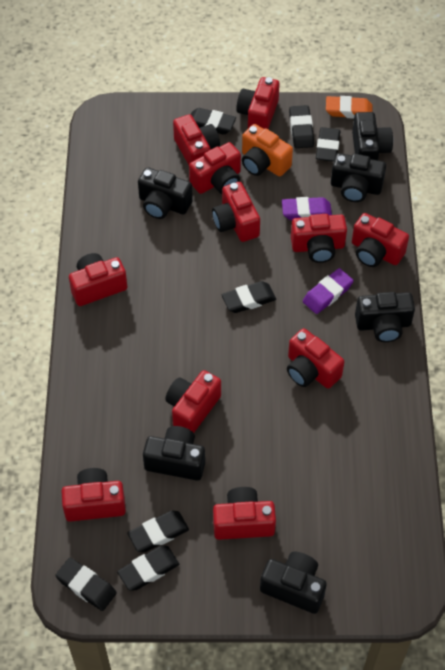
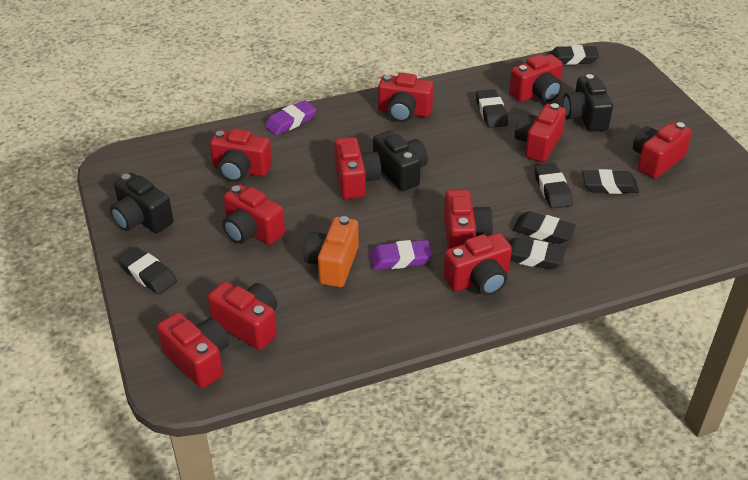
black camera: [138,167,193,219] [143,426,205,481] [260,552,327,614] [331,153,386,202] [352,112,393,160] [355,292,415,342] = 6 -> [110,173,173,233] [373,130,428,191] [563,74,613,132] = 3
orange eraser: [326,96,372,119] = 1 -> none = 0

